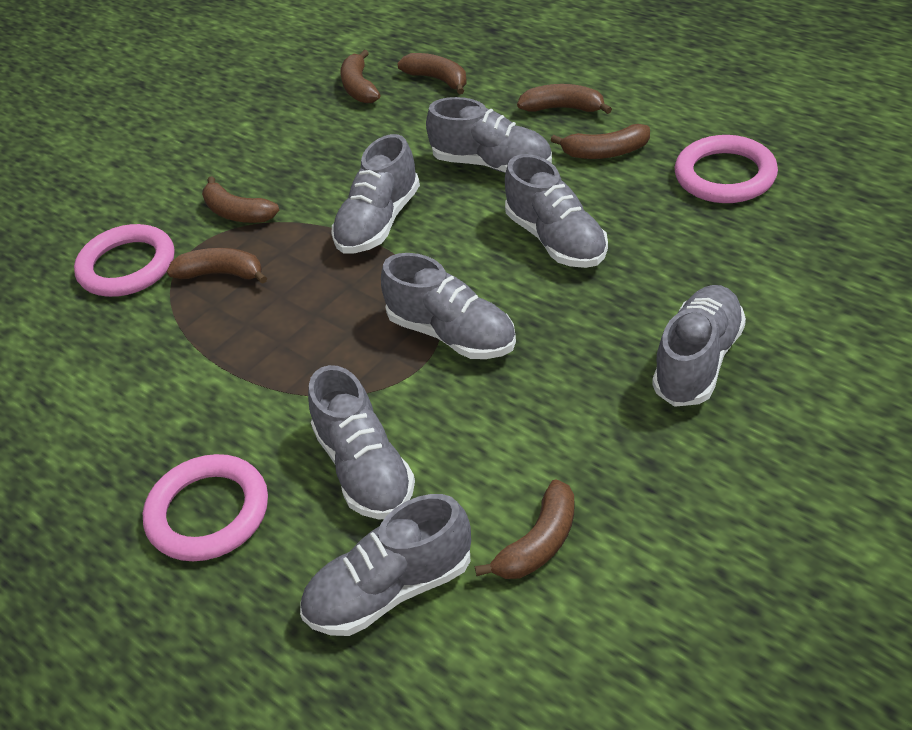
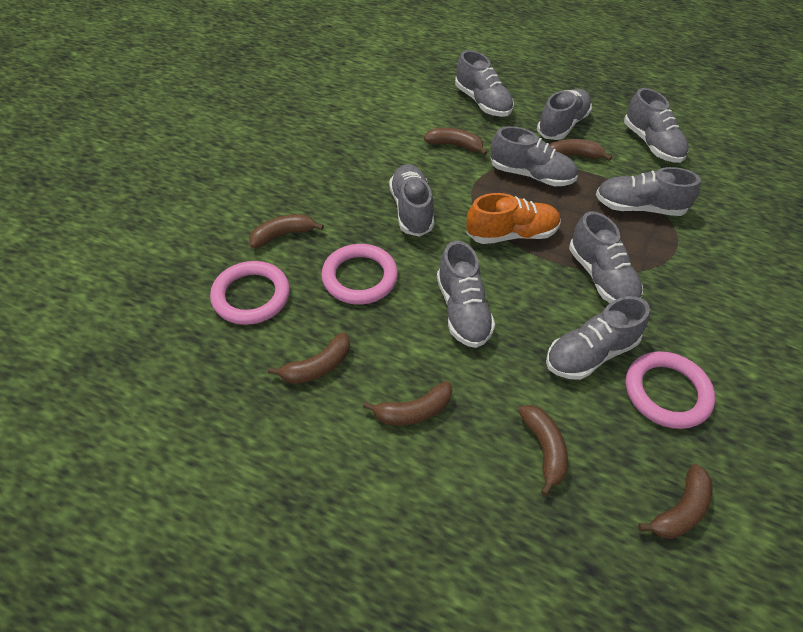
grey shoe: [300,494,471,636] [308,365,415,520] [331,134,420,253] [381,253,516,359] [426,97,552,173] [505,154,608,268] [652,285,746,407] = 7 -> [389,164,434,237] [437,241,495,348] [455,50,514,117] [490,126,578,186] [537,89,592,140] [546,296,650,380] [569,211,643,303] [596,167,701,216] [624,88,689,163] = 9
orange shoe: none = 0 -> [466,193,561,244] = 1

